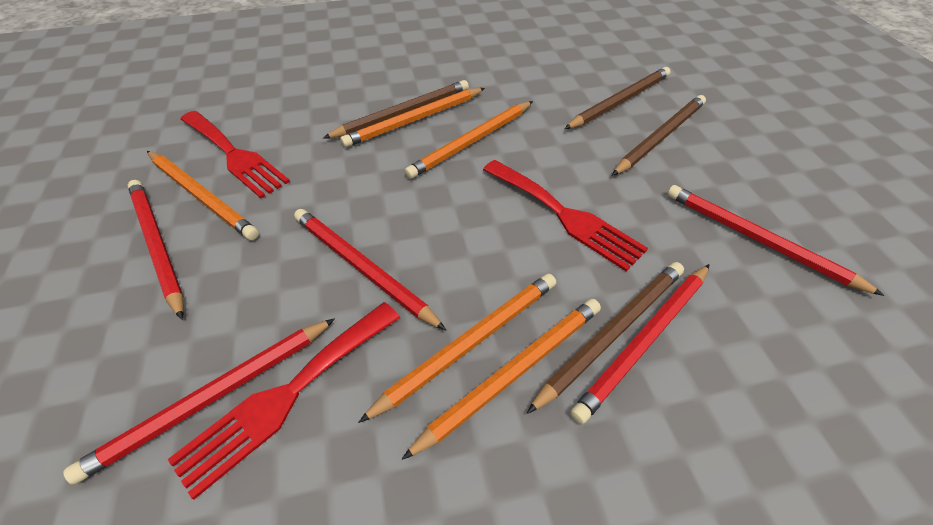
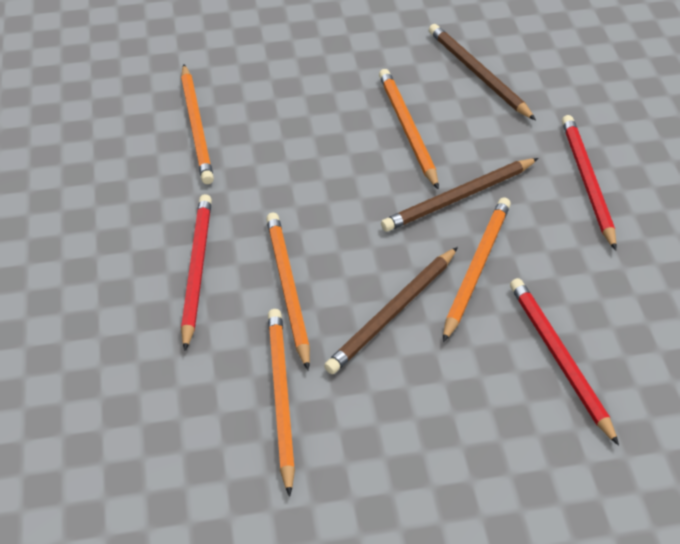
brown pencil: [323,80,469,139] [527,262,684,414] [564,67,671,129] [612,95,706,176] = 4 -> [324,247,458,374] [381,158,539,231] [429,24,536,120] = 3
red fork: [167,302,400,500] [180,111,290,198] [483,160,648,271] = 3 -> none = 0
red pencil: [63,318,335,485] [128,180,184,320] [294,209,446,330] [570,264,710,424] [667,185,884,296] = 5 -> [181,194,212,351] [510,278,619,446] [562,115,617,251] = 3

